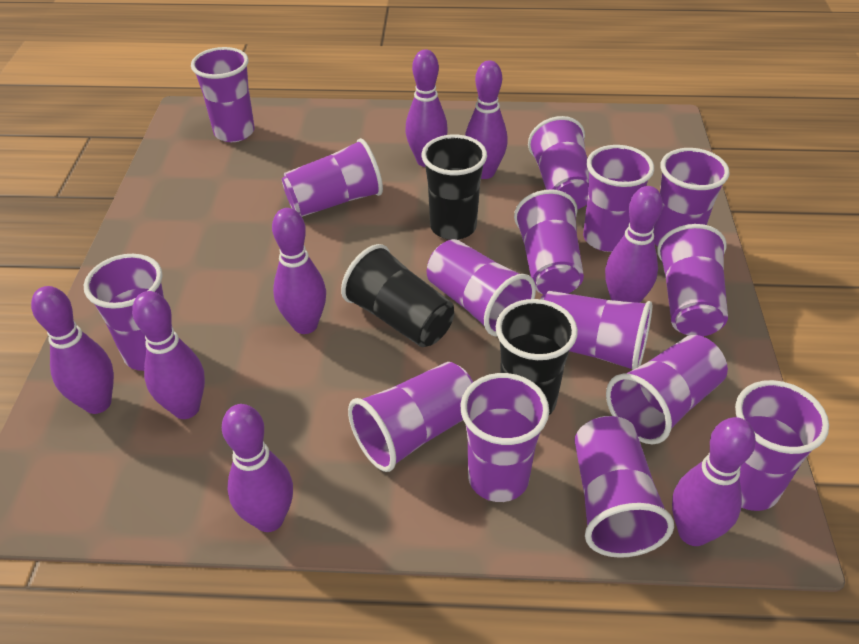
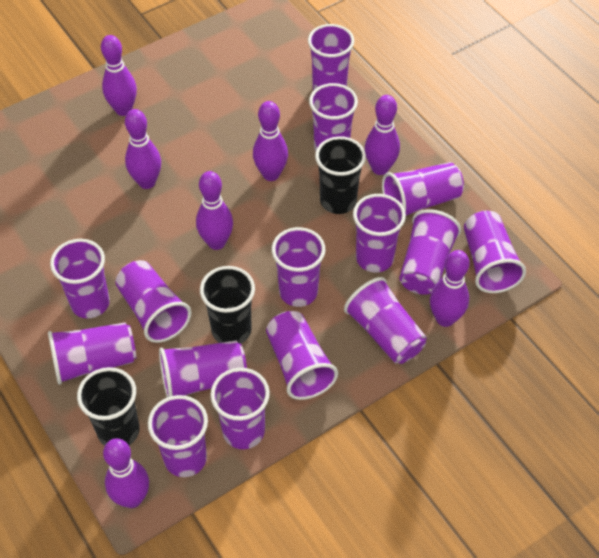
purple bowling pin: [31,286,114,414] [132,291,205,419] [222,404,293,532] [272,208,326,334] [405,49,448,167] [465,60,508,179] [605,186,663,303] [672,417,756,546] = 8 -> [101,35,137,116] [103,438,149,508] [125,109,161,189] [196,171,233,250] [253,101,288,181] [365,95,400,175] [430,250,470,327] = 7

